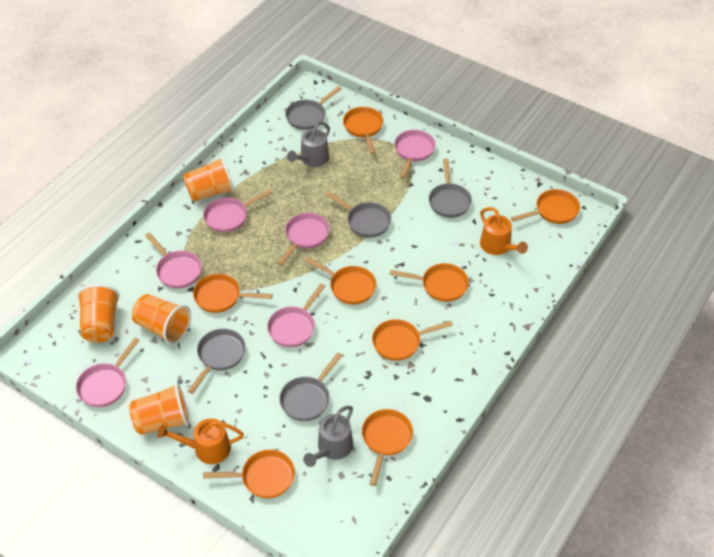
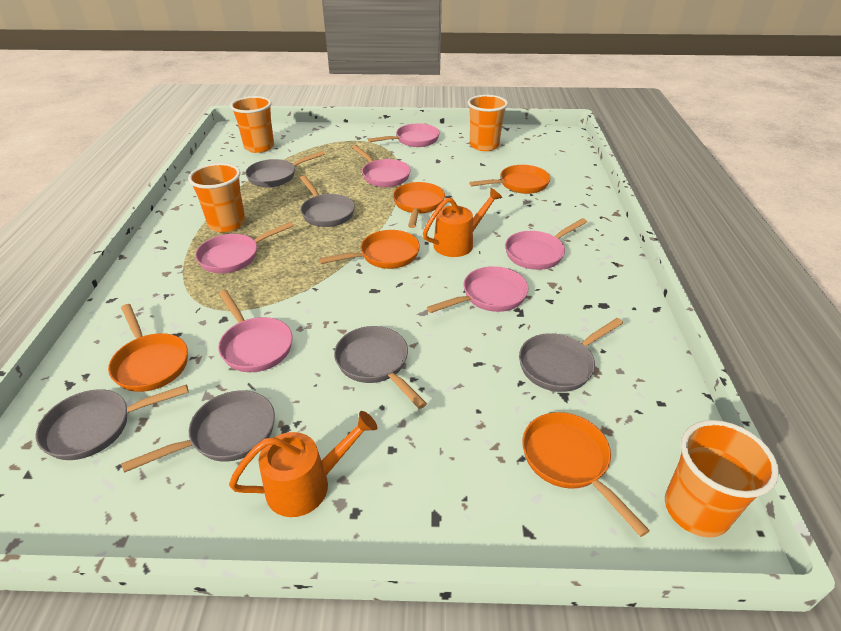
grey pan: [188,329,246,394] [279,353,342,421] [285,86,342,130] [325,191,391,238] [429,159,472,218] = 5 -> [36,384,189,460] [121,390,275,473] [245,151,325,187] [300,175,355,227] [334,326,427,409] [519,318,623,392] = 6
grey watering can: [287,122,330,167] [303,406,353,467] = 2 -> none = 0
orange pan: [193,274,273,313] [203,450,295,498] [305,257,376,305] [343,107,383,154] [362,409,413,486] [372,319,453,361] [389,263,469,302] [511,189,580,224] = 8 -> [108,304,188,392] [319,230,420,269] [393,182,445,228] [469,165,550,194] [523,412,650,537] = 5

